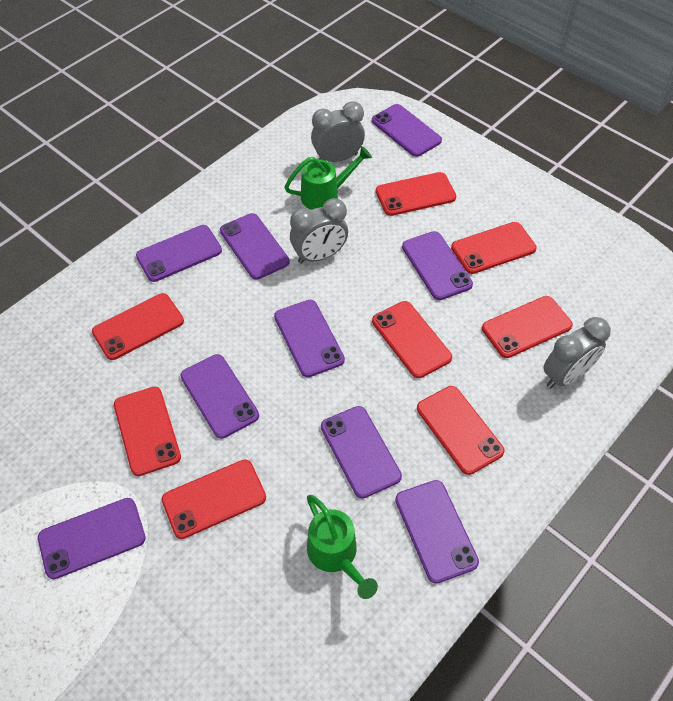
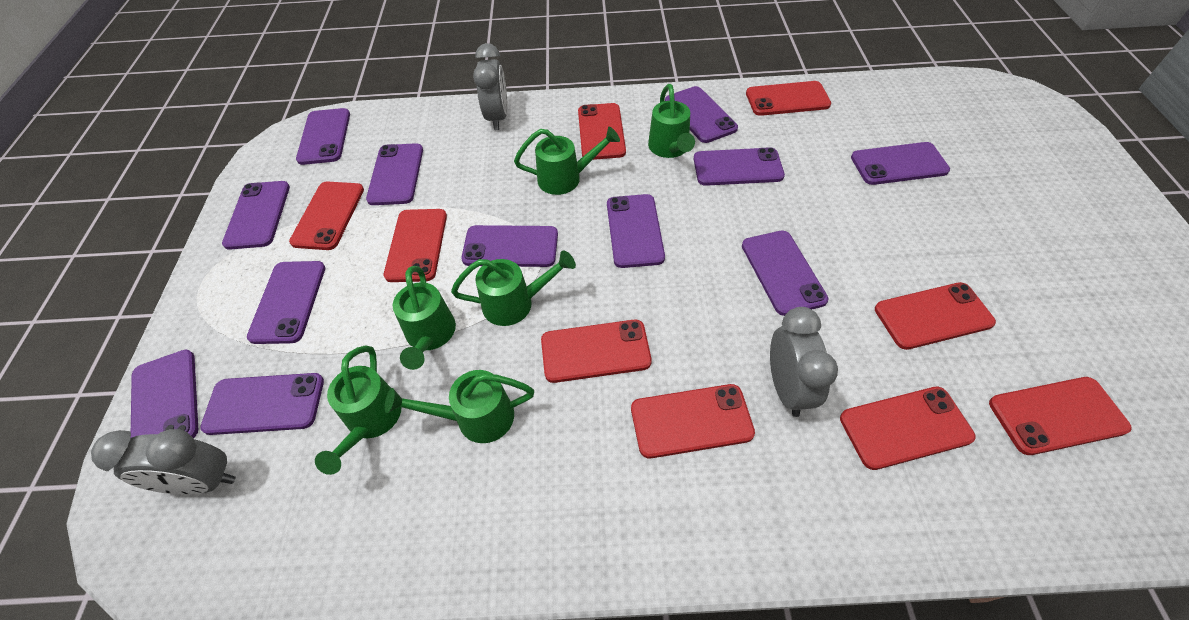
green watering can: [284,146,372,210] [307,495,378,599] = 2 -> [315,346,401,475] [385,370,534,443] [393,266,456,370] [451,250,576,326] [514,127,620,195] [648,84,695,158] = 6
purple phone: [38,498,146,579] [136,225,222,282] [180,354,259,439] [220,213,290,280] [274,300,345,377] [321,406,402,499] [372,104,442,157] [395,480,479,583] [402,231,473,300] = 9 -> [130,350,198,439] [200,373,324,435] [222,181,290,250] [247,261,325,344] [296,108,350,165] [366,143,423,205] [461,225,558,267] [607,194,665,268] [665,86,738,143] [694,147,785,186] [742,231,829,316] [851,142,950,185] = 12
red phone: [92,293,184,360] [114,387,181,476] [162,459,266,539] [372,301,452,378] [376,172,456,216] [417,386,505,475] [451,222,537,274] [482,296,573,358] = 8 -> [289,182,364,250] [384,209,447,282] [541,320,652,383] [578,103,626,160] [631,384,755,458] [746,81,831,116] [840,387,975,470] [875,282,996,350] [989,377,1132,455] = 9

